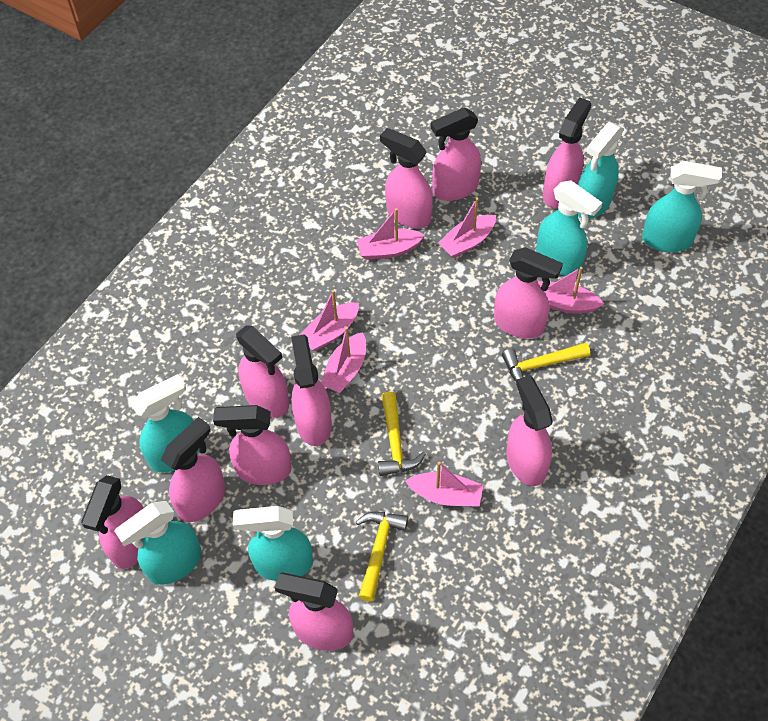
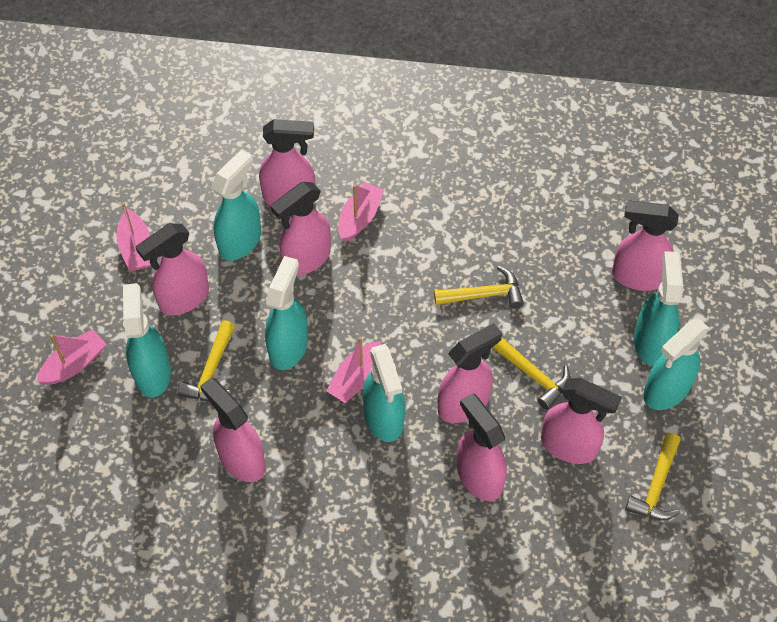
pink boat: [300,290,359,351] [321,327,366,393] [357,208,425,260] [405,462,483,507] [438,197,496,258] [537,267,604,314] = 6 -> [37,329,106,385] [117,202,151,271] [326,337,381,403] [338,182,384,242] = 4
pink spray bottle: [81,475,143,569] [161,417,225,522] [213,405,292,485] [236,325,289,418] [275,572,353,651] [291,334,332,446] [380,128,433,228] [431,108,481,201] [494,247,563,339] [506,375,553,486] [543,97,591,208] = 11 -> [136,223,209,315] [200,377,266,482] [259,119,315,206] [271,182,331,276] [438,323,502,423] [457,393,507,501] [541,378,622,464] [612,200,679,291] = 8
yellow hammer: [356,512,408,602] [378,392,426,476] [502,343,590,382] = 3 -> [178,320,235,401] [434,266,524,309] [492,338,571,410] [625,433,681,520] = 4

